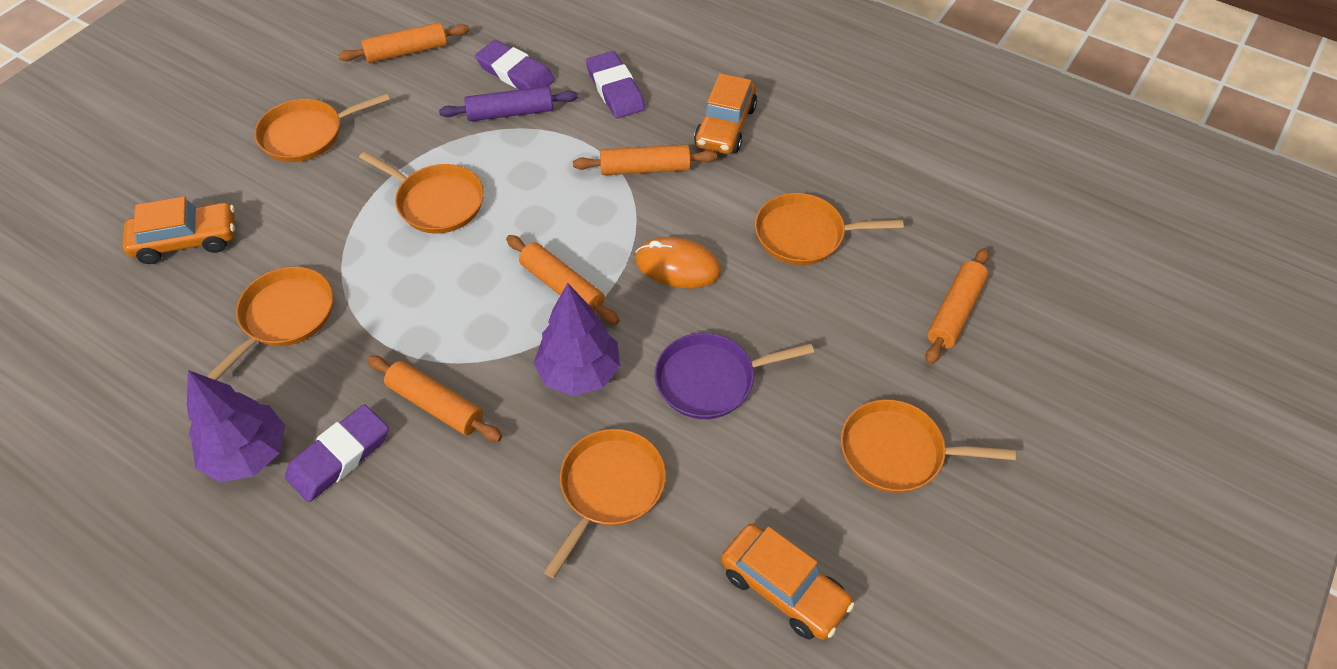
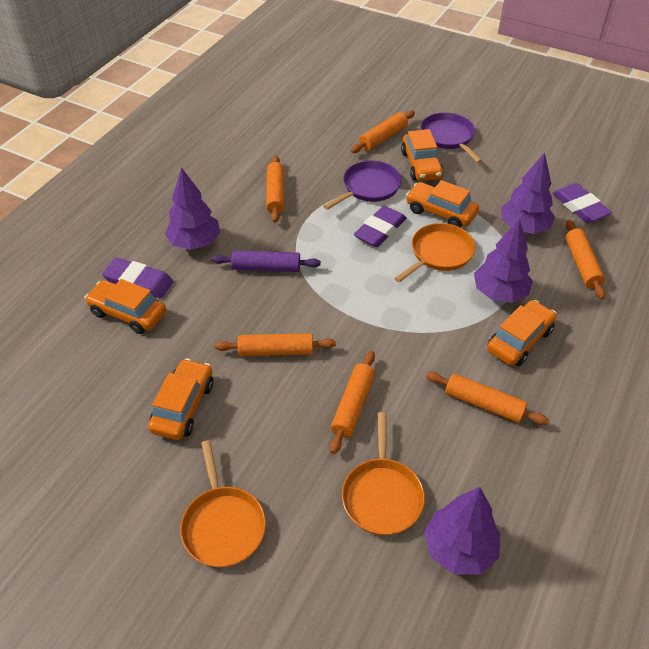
orange car: [123,196,235,264] [694,73,757,154] [721,524,855,640] = 3 -> [84,279,166,334] [148,358,213,440] [401,129,444,181] [406,180,479,228] [487,300,557,366] = 5
orange mouse: [635,237,721,288] = 1 -> none = 0
orange pan: [206,267,333,380] [255,93,390,162] [359,151,484,234] [544,429,666,578] [755,193,904,265] [841,399,1016,493] = 6 -> [180,440,266,567] [342,412,425,536] [394,223,475,283] = 3
orange rolling pin: [338,22,469,63] [367,356,502,442] [506,235,619,325] [573,145,717,175] [925,248,989,365] = 5 -> [215,333,336,356] [266,155,284,223] [330,351,375,454] [351,111,415,153] [426,372,549,425] [566,220,606,299] = 6
purple pan: [655,333,814,419] = 1 -> [323,161,402,210] [420,112,483,163] = 2
purple tree: [187,370,285,482] [534,283,620,396] = 2 -> [165,167,220,250] [424,487,500,575] [474,218,533,303] [501,152,555,234] = 4

